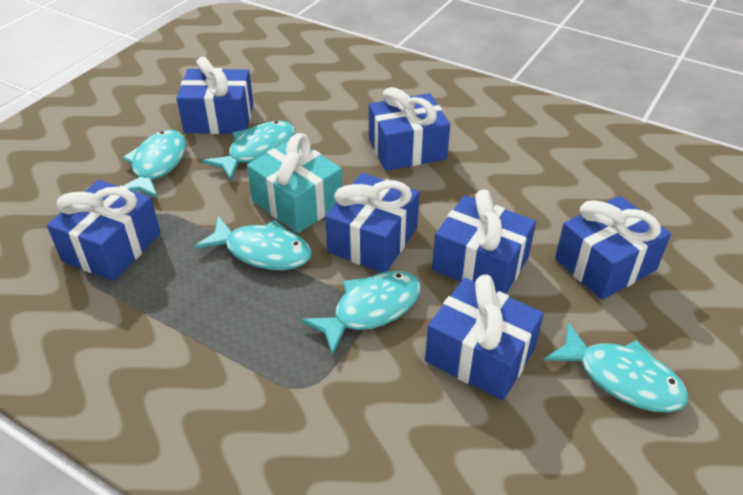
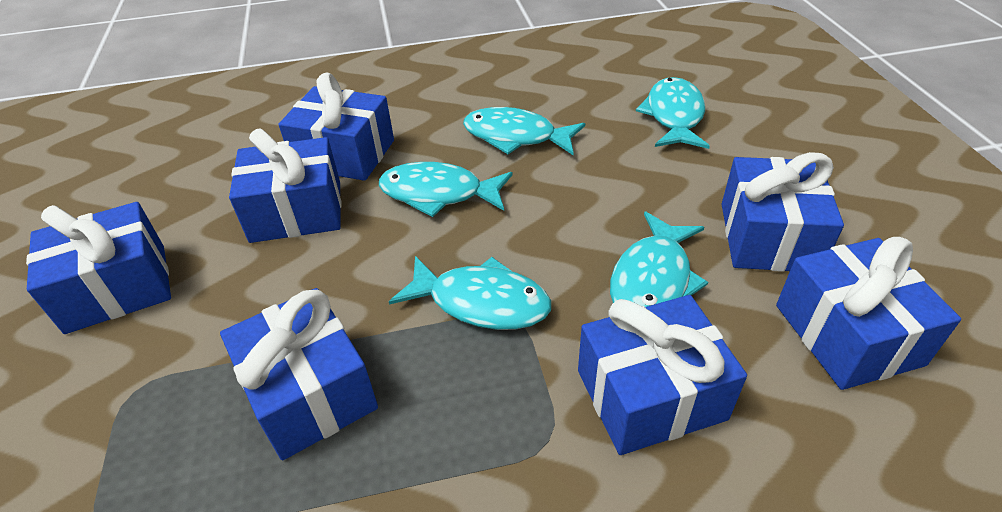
turquoise gift: [247,133,343,233] = 1 -> none = 0

